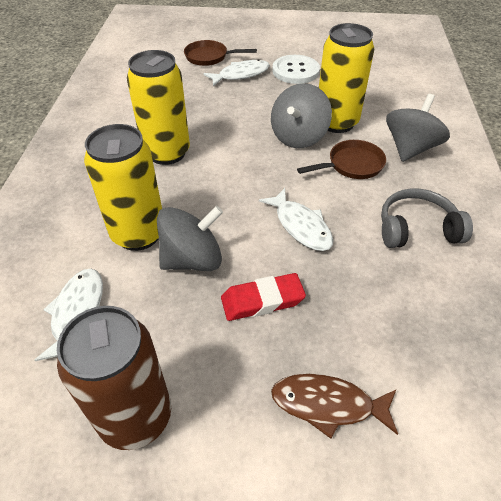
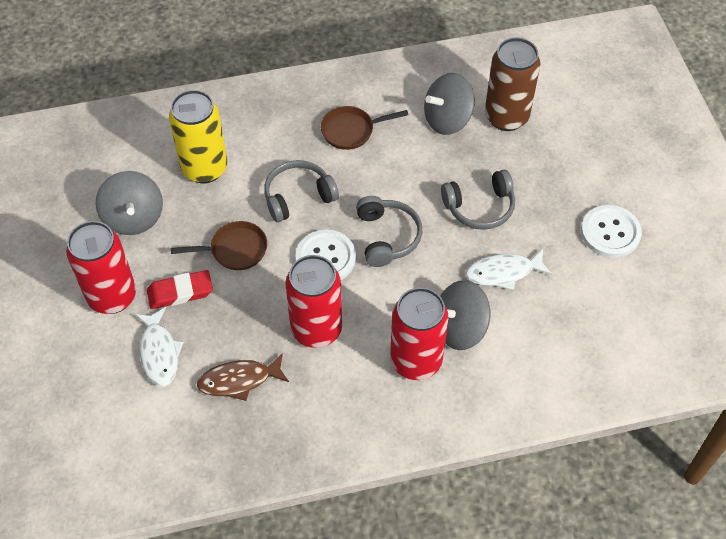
grey headphones: [381,188,473,248] = 1 -> [264,160,339,222] [356,196,422,267] [441,170,515,230] = 3
red can: none = 0 -> [66,221,136,314] [285,255,342,348] [390,287,448,380] = 3
white button: [272,55,320,84] = 1 -> [296,230,356,280] [581,205,642,258] = 2
white fish: [34,269,103,361] [204,59,270,86] [259,188,333,251] = 3 -> [135,307,184,387] [466,249,552,290] = 2
yellow can: [84,124,162,251] [127,50,190,165] [319,23,374,133] = 3 -> [169,90,227,183] = 1

